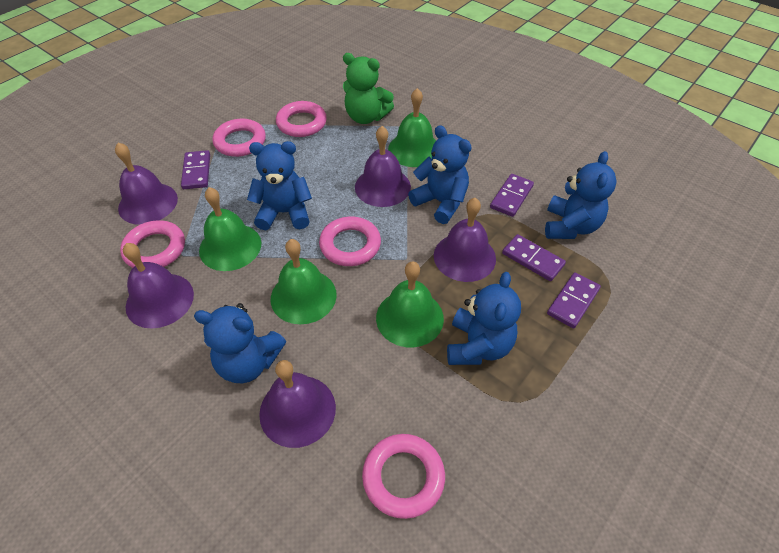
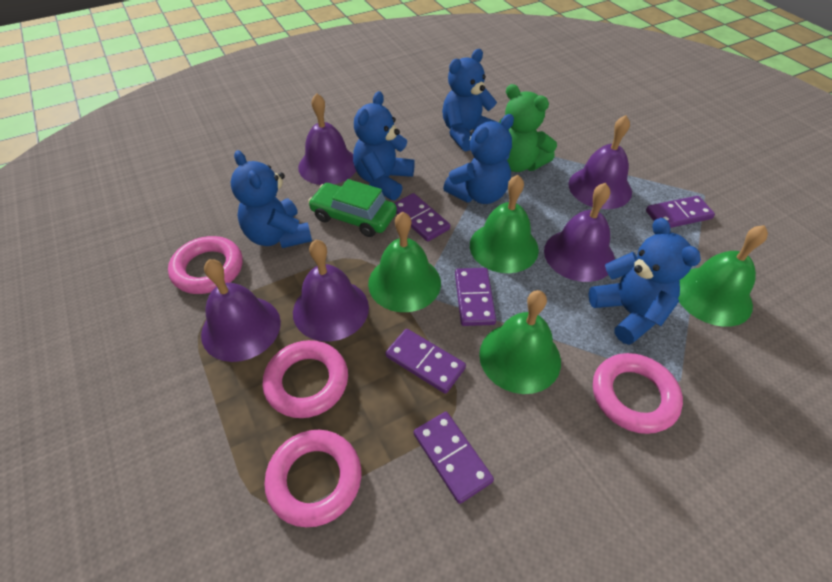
green car: none = 0 -> [308,179,397,237] = 1
pink ring: [120,220,185,268] [213,119,266,157] [276,101,327,137] [319,216,381,266] [362,434,445,519] = 5 -> [168,236,242,294] [262,340,348,418] [264,430,361,527] [593,353,683,434] = 4
purple domino: [181,150,210,189] [490,174,534,217] [502,234,566,281] [547,272,601,328] = 4 -> [385,329,466,394] [395,193,450,242] [414,412,494,504] [455,268,496,326] [646,196,715,228] = 5

